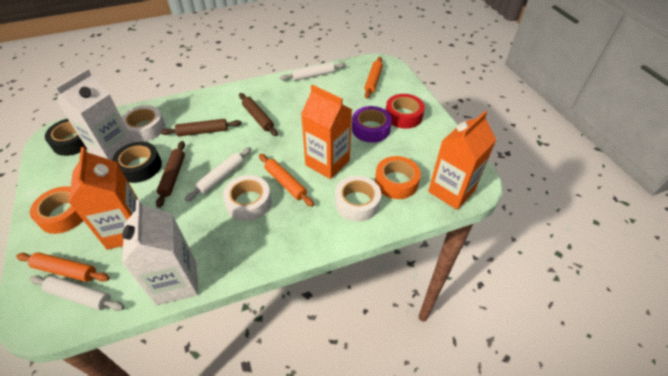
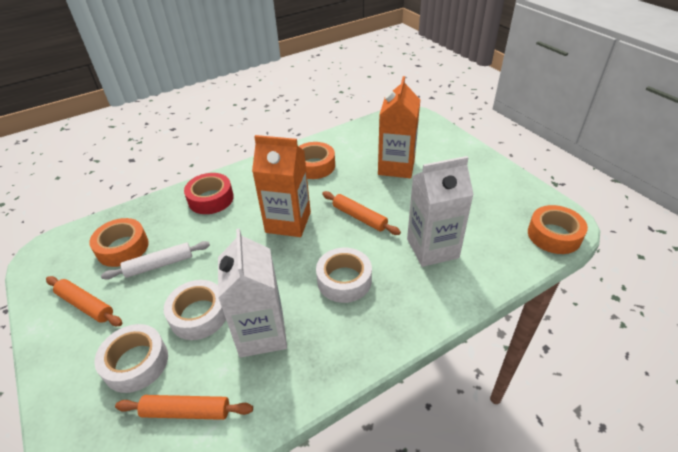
black tape: [45,119,87,156] [112,142,162,183] = 2 -> none = 0
brown rolling pin: [156,141,185,208] [161,119,242,136] [239,93,278,136] = 3 -> none = 0
orange carton: [68,147,138,250] [301,85,352,179] [428,111,496,210] = 3 -> [252,135,311,237] [378,76,420,178] = 2
orange tape: [30,186,83,234] [375,156,421,199] = 2 -> [89,218,149,267] [299,142,335,179] [528,205,588,254] = 3
purple tape: [352,106,392,143] = 1 -> none = 0
white rolling pin: [30,275,124,311] [184,147,251,202] [280,62,346,81] = 3 -> [101,241,210,280] = 1

